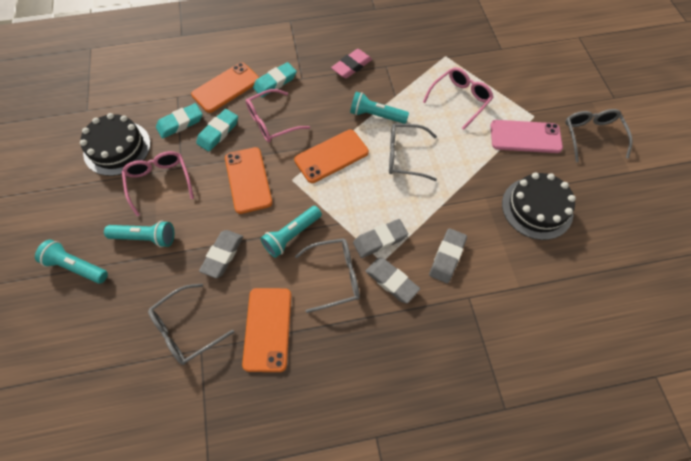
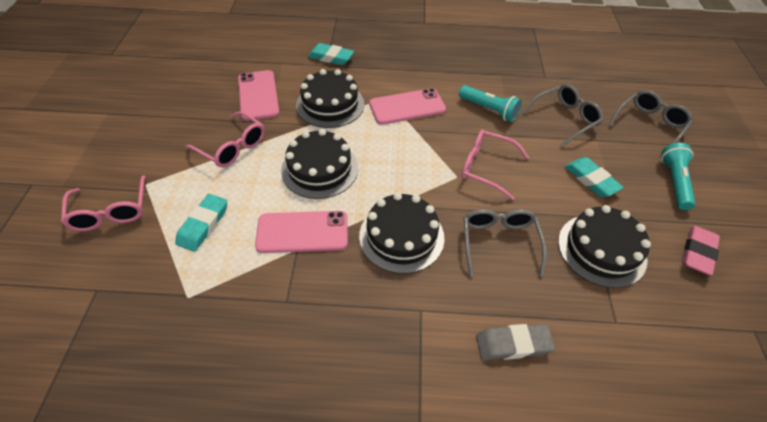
black cake: [80,113,151,176] [502,172,576,240] = 2 -> [281,129,358,199] [296,69,364,128] [359,192,445,274] [558,205,651,288] = 4
grey eraser: [199,230,243,278] [353,219,408,258] [366,258,420,303] [429,228,467,283] = 4 -> [476,324,555,360] = 1
grey glasses: [148,283,234,365] [295,238,360,313] [389,124,437,181] [565,109,632,162] = 4 -> [463,209,547,277] [523,84,603,147] [609,90,693,154] = 3
orange phone: [191,62,259,113] [225,147,272,214] [242,288,291,372] [294,130,369,183] = 4 -> none = 0
pink phone: [490,120,563,153] = 1 -> [238,70,279,121] [255,211,348,253] [369,88,446,125] = 3
turquoise flashlight: [35,240,108,284] [104,221,174,247] [260,206,322,258] [350,92,409,124] = 4 -> [459,85,522,122] [661,143,696,210] = 2

